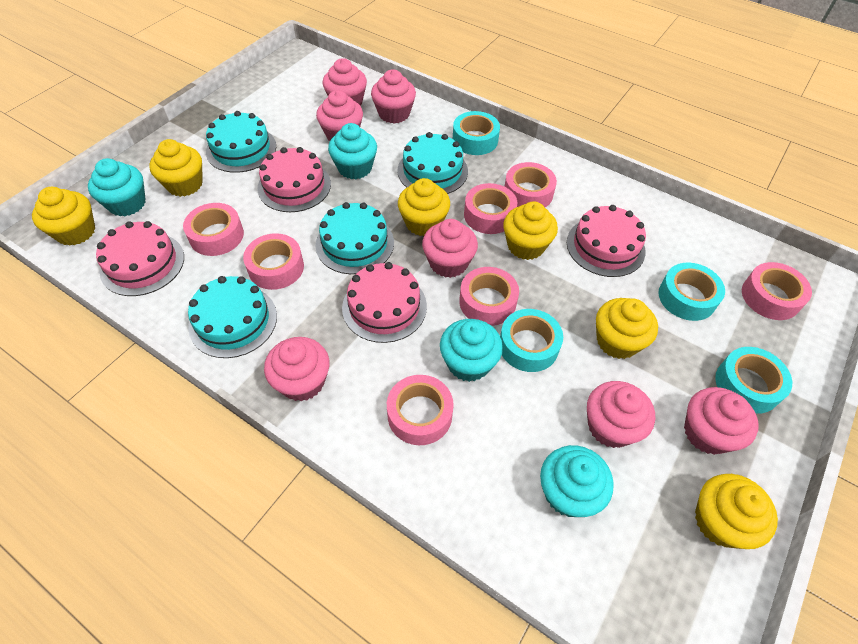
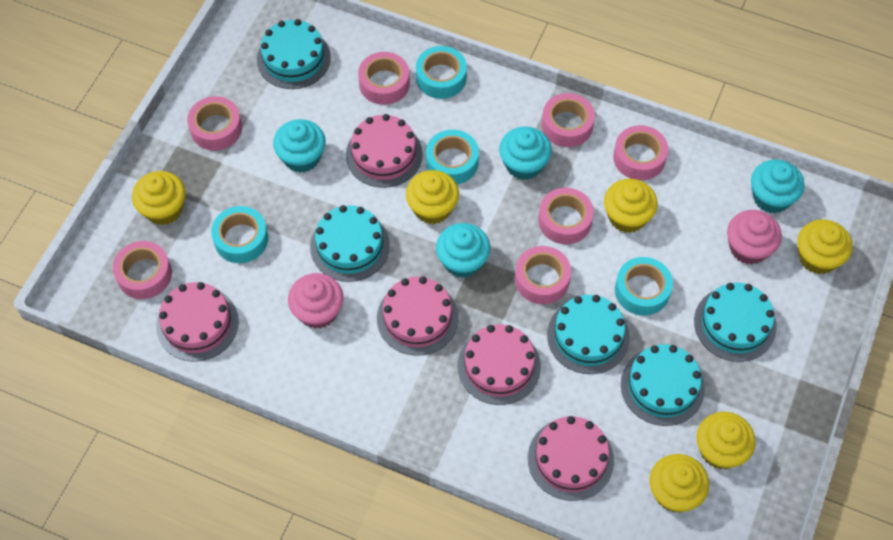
pink cake: [96,221,184,296] [257,147,331,212] [342,262,427,343] [567,205,646,277] = 4 -> [156,282,239,362] [346,114,423,188] [377,276,459,356] [457,324,541,405] [528,416,614,501] = 5
pink cupcake: [264,337,330,401] [316,90,363,141] [322,58,367,106] [371,69,416,124] [422,219,478,278] [587,381,655,448] [684,387,759,455] = 7 -> [288,273,344,329] [727,210,782,264] = 2
turquoise cake: [188,276,277,358] [206,111,276,173] [316,202,394,274] [397,132,468,194] = 4 -> [257,19,331,89] [310,205,390,282] [547,295,630,374] [621,344,705,426] [694,283,777,362] = 5

